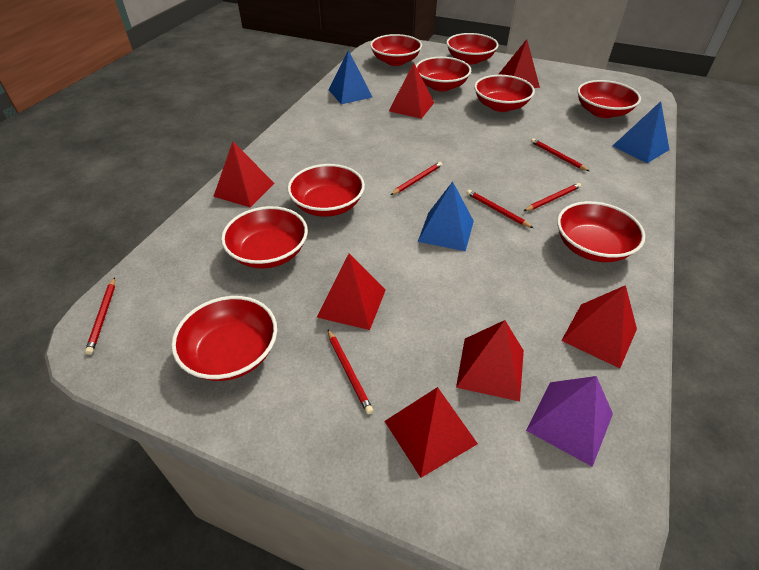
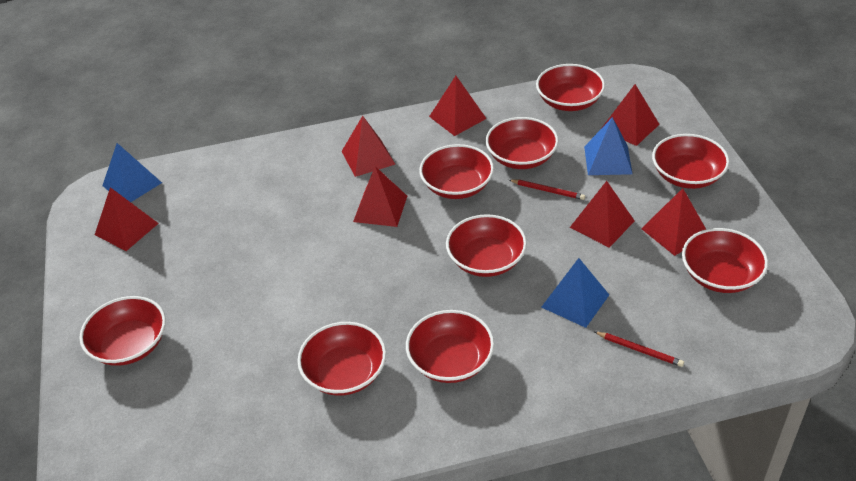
purple pyramid: [526,376,613,467] = 1 -> none = 0
red pencil: [85,277,115,355] [328,329,373,414] [391,162,442,195] [467,190,533,228] [524,183,581,211] [531,138,589,171] = 6 -> [509,179,585,200] [595,332,684,367] = 2

